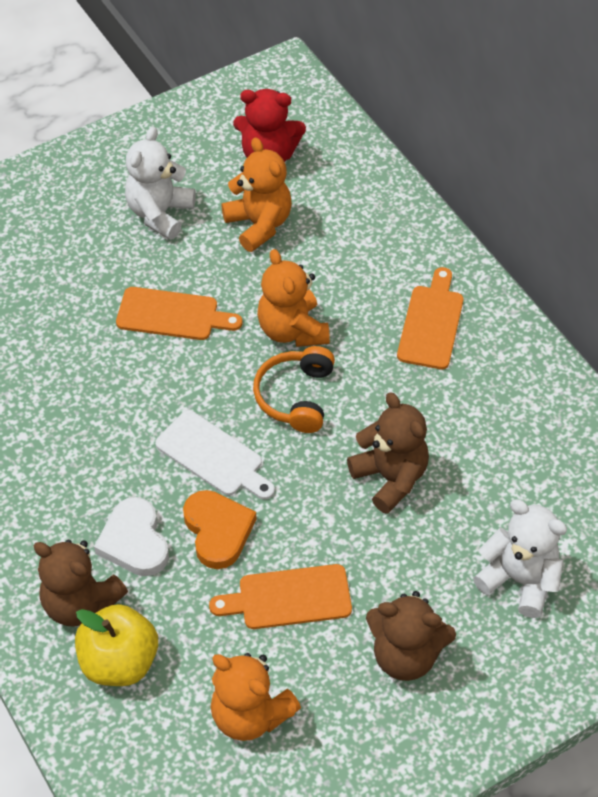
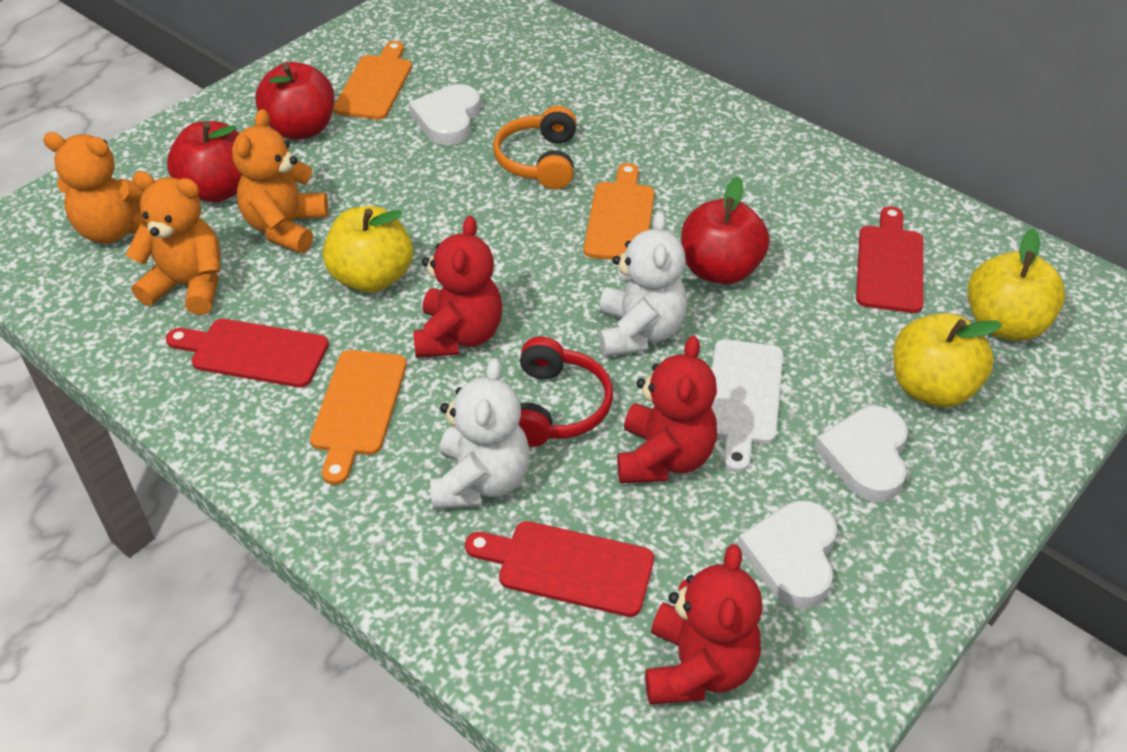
brown teddy bear: [33,540,128,627] [347,392,429,514] [366,591,456,681] = 3 -> none = 0
orange heart: [183,490,256,569] = 1 -> none = 0
red apple: none = 0 -> [167,121,242,203] [255,62,334,140] [681,177,769,285] = 3
red cutting board: none = 0 -> [166,319,329,387] [465,521,654,617] [856,206,923,313] = 3
red headphones: none = 0 -> [518,337,613,447] = 1
red teddy bear: [233,89,306,162] = 1 -> [413,216,502,358] [617,335,717,483] [645,544,763,705] = 3
white heart: [94,497,169,576] = 1 -> [409,84,481,145] [737,501,837,608] [814,406,908,502] = 3
yellow apple: [75,604,158,686] = 1 -> [323,206,413,293] [893,313,1002,407] [968,229,1065,341] = 3

